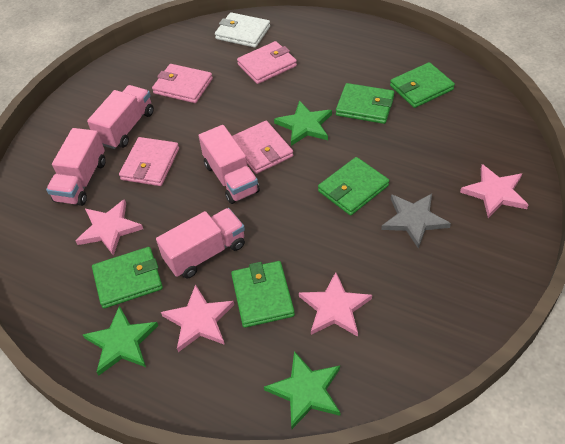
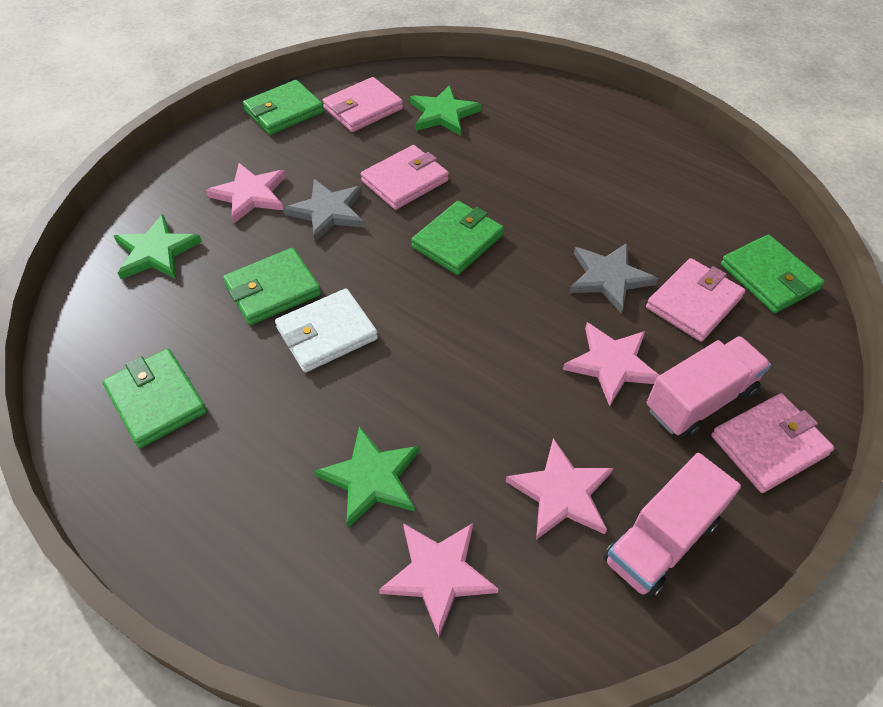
grey star: [381,194,451,249] = 1 -> [283,179,364,242] [569,243,658,314] = 2
pink truck: [46,128,106,206] [87,85,154,149] [156,208,245,278] [198,125,260,204] = 4 -> [603,453,741,599] [647,336,771,438] = 2

